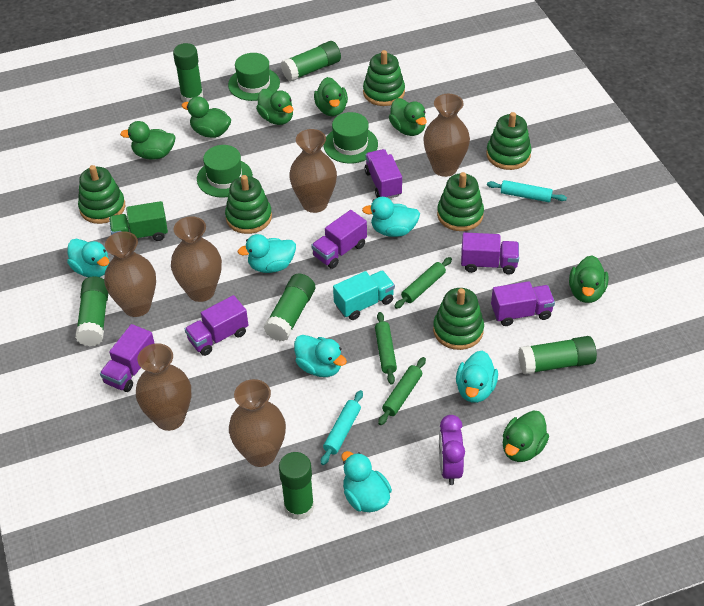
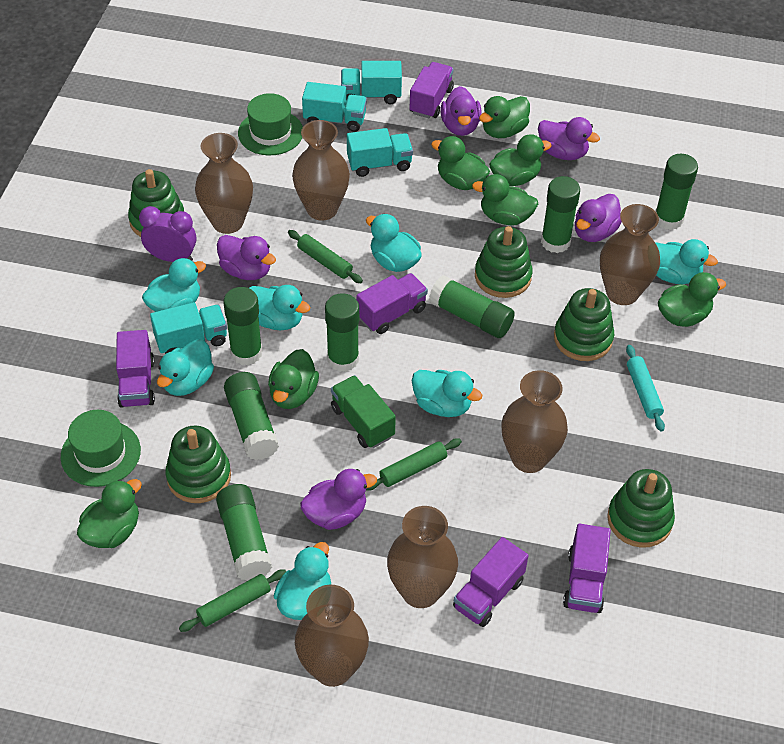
green glue stick: [75,276,108,346] [173,43,203,102] [263,273,315,341] [279,452,314,520] [281,41,341,82] [518,336,597,374] = 6 -> [216,484,272,581] [223,287,262,365] [224,372,279,460] [325,293,359,372] [429,275,515,338] [541,176,580,253] [655,154,698,230] = 7
green hat: [197,145,253,198] [228,53,280,101] [324,112,378,164] = 3 -> [61,410,141,487] [238,93,303,155] = 2
green stacking toy: [78,165,125,224] [225,175,272,234] [363,50,405,106] [433,288,484,350] [437,172,484,231] [486,112,532,170] = 6 -> [128,169,184,237] [165,426,231,503] [475,226,533,298] [554,288,614,361] [607,469,675,548] = 5
purple duck: none = 0 -> [217,235,276,280] [300,469,377,530] [441,86,481,136] [538,117,600,160] [575,194,622,242] = 5
purple truck: [100,324,155,392] [185,295,248,356] [311,210,367,269] [365,149,402,199] [461,232,519,275] [491,281,555,326] = 6 -> [116,330,155,408] [356,273,428,334] [409,62,454,118] [453,537,528,627] [563,524,611,613] = 5
turquoise duck: [67,239,110,277] [238,234,296,273] [294,335,347,377] [341,451,392,512] [362,197,420,237] [456,351,498,403] = 6 -> [142,258,206,312] [157,339,214,396] [249,285,310,331] [274,542,331,620] [366,214,422,272] [412,370,482,417] [655,239,718,284] = 7
turquoise rolling pin: [321,390,363,465] [487,180,567,202] = 2 -> [626,345,665,432] = 1
turquoise truck: [333,270,395,320] = 1 -> [150,302,227,354] [302,82,367,132] [341,61,402,104] [347,128,413,177] = 4

